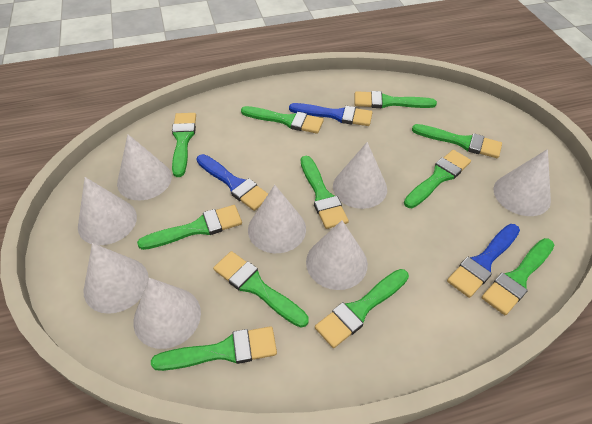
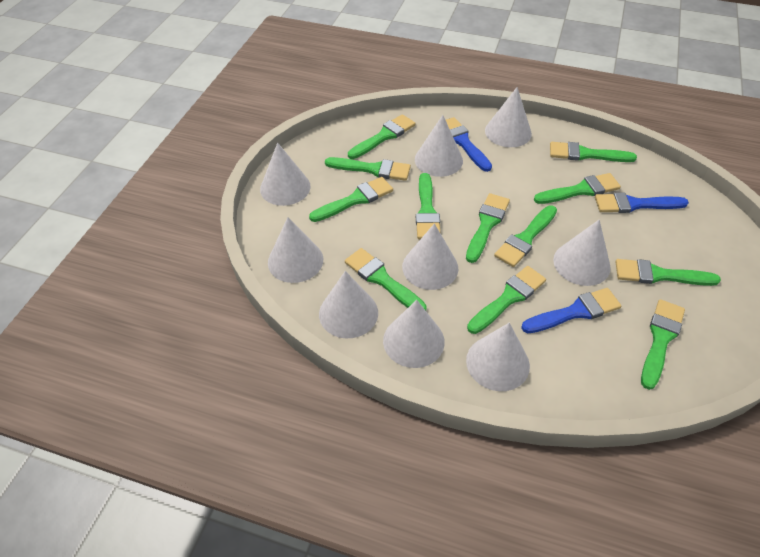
green brush: [137,205,242,250] [151,326,277,371] [172,113,196,177] [213,251,309,328] [241,106,324,134] [301,156,349,229] [315,269,409,348] [355,91,437,108] [404,150,471,208] [412,124,502,158] [482,238,554,315] = 11 -> [309,177,393,222] [325,157,411,181] [345,248,427,310] [348,114,416,159] [416,173,441,239] [466,193,510,263] [467,266,546,334] [494,205,557,267] [534,173,621,204] [550,142,637,162] [615,259,721,286] [641,299,685,390] = 12
white cone: [78,177,137,245] [83,243,149,314] [117,134,172,200] [133,278,201,349] [248,185,306,253] [306,220,368,290] [333,142,387,209] [494,149,551,216] = 8 -> [260,143,311,206] [268,217,323,283] [319,271,378,338] [383,300,445,368] [402,223,458,290] [415,115,463,177] [466,323,530,391] [485,87,532,147] [553,220,611,286] = 9

